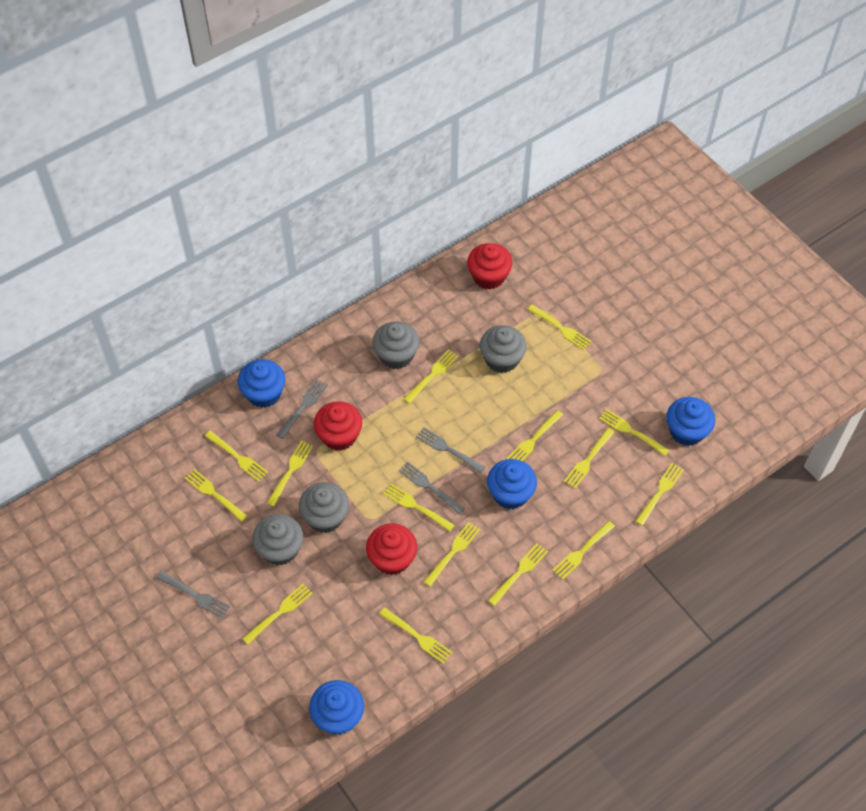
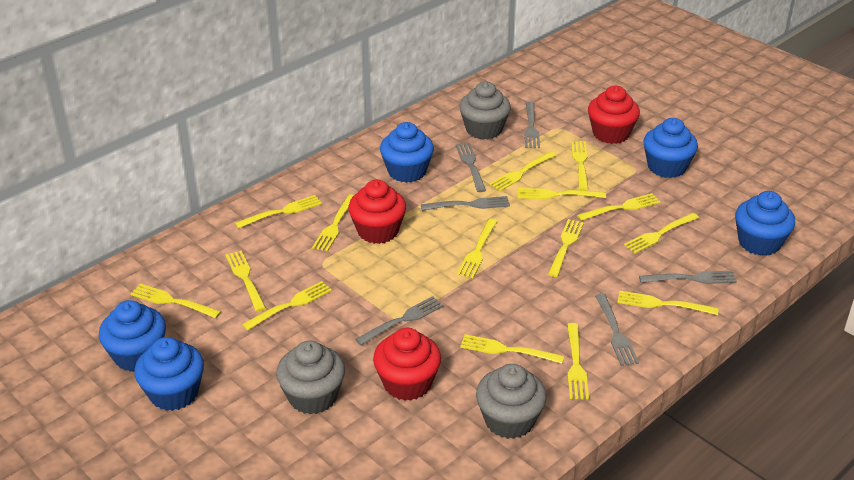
blue cupcake: [238,359,286,408] [309,680,364,735] [487,459,537,509] [666,397,715,446] = 4 -> [99,300,166,372] [135,337,204,411] [380,122,434,183] [643,118,698,178] [735,191,795,256] = 5
grey cupcake: [252,514,304,565] [299,482,349,533] [372,321,419,369] [480,325,527,373] = 4 -> [276,340,345,415] [459,82,511,140] [476,364,546,439] = 3
grey fork: [156,571,230,618] [277,379,328,439] [399,462,464,514] [416,427,485,473] = 4 -> [355,296,444,345] [421,196,510,211] [456,143,486,192] [524,102,540,148] [595,294,639,366] [639,271,737,284] = 6

